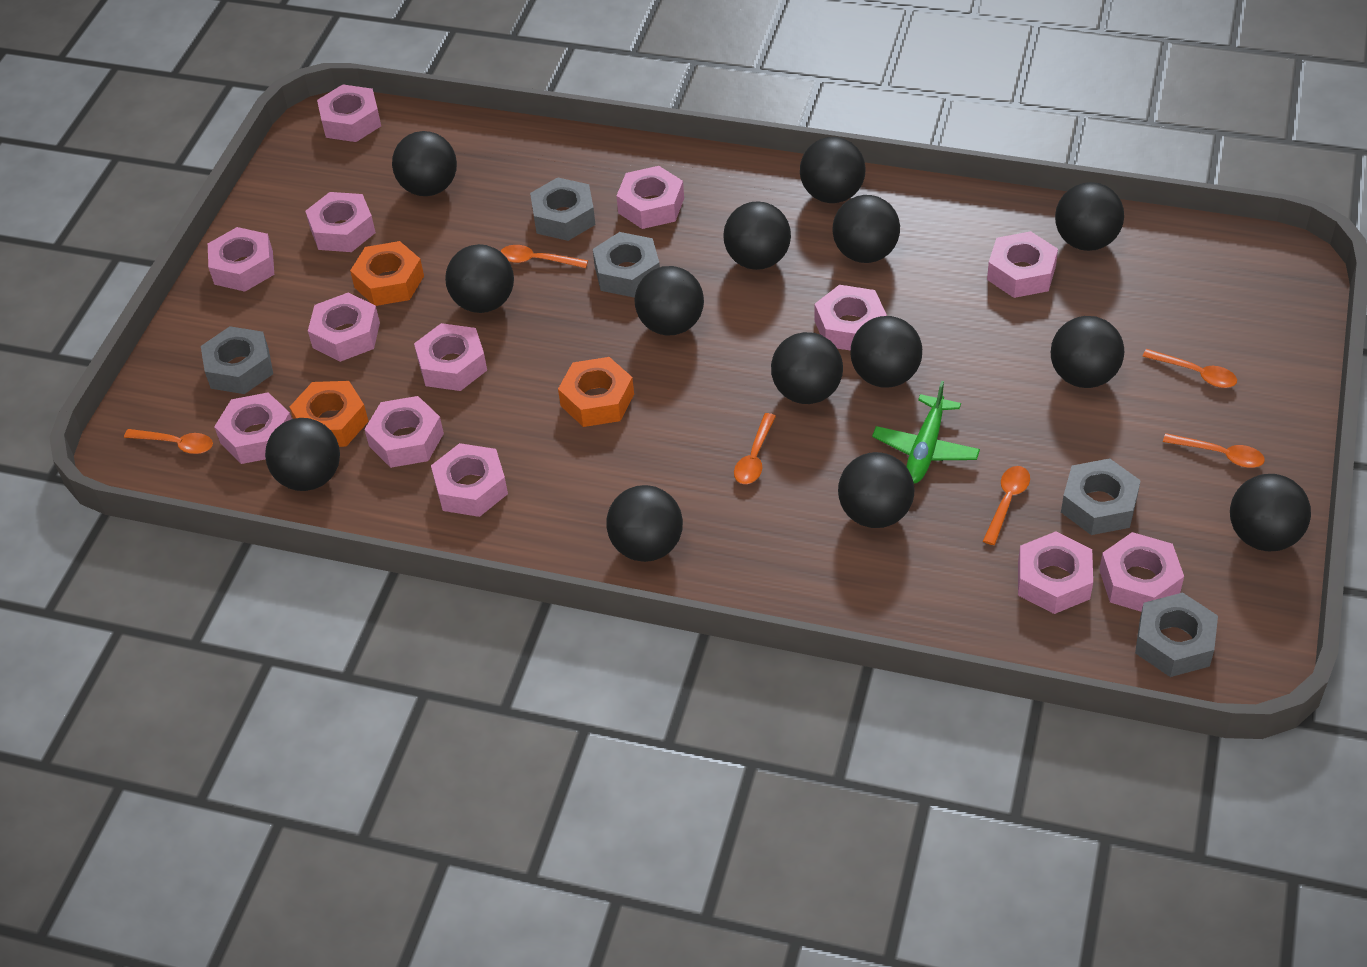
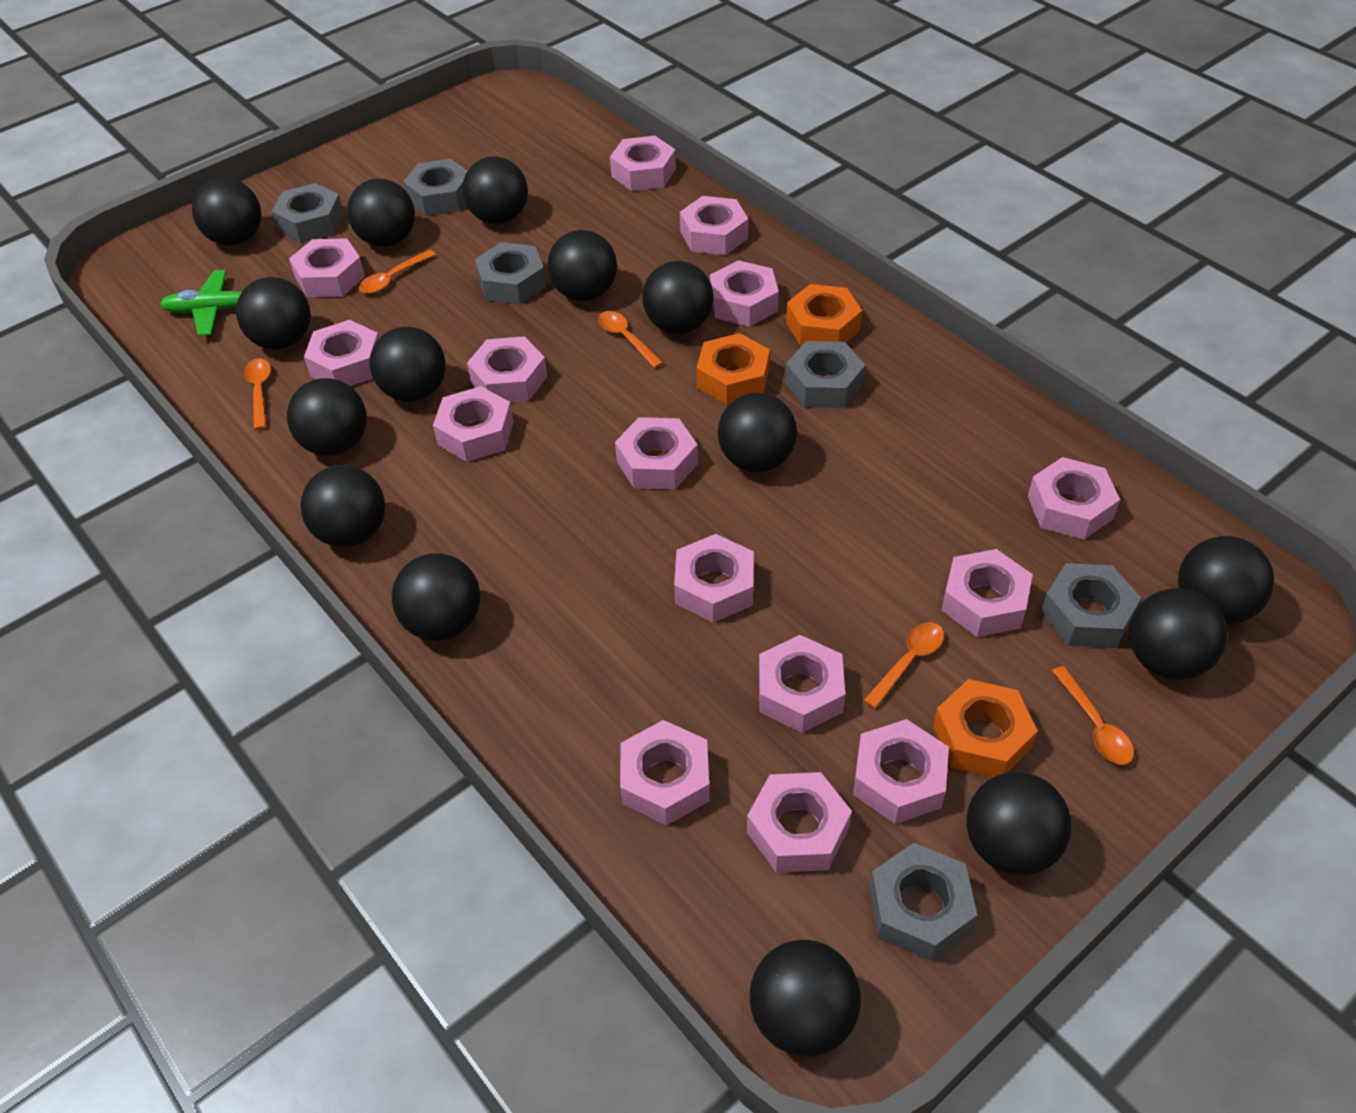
black ball: [265,418,340,491] [392,131,457,196] [445,244,514,313] [606,485,683,562] [634,266,704,335] [723,201,791,270] [771,332,843,404] [800,137,866,203] [832,195,900,263] [838,452,914,528] [851,316,922,388] [1051,316,1124,388] [1055,182,1124,251] [1230,474,1311,551] = 14 -> [192,178,262,246] [236,277,311,350] [287,378,367,456] [300,465,385,547] [347,178,415,247] [370,327,446,402] [392,553,480,641] [462,156,528,224] [547,230,617,301] [642,261,714,334] [718,393,797,472] [750,940,861,1057] [966,772,1072,876] [1129,588,1227,680] [1178,536,1274,624] = 15
grey nut: [201,326,273,394] [530,177,596,241] [593,232,660,297] [1061,458,1141,535] [1135,593,1218,677] = 5 -> [272,183,344,243] [403,159,467,216] [475,242,546,304] [785,341,865,408] [869,843,977,961] [1041,563,1141,648] = 6
orange spoon: [124,429,213,454] [500,245,588,268] [734,413,776,484] [983,466,1030,545] [1142,349,1237,388] [1163,433,1265,468] = 6 -> [244,358,271,430] [359,250,436,294] [598,311,663,368] [863,622,944,709] [1052,666,1134,765] = 5
pink nut: [208,227,274,292] [214,392,292,464] [305,192,376,252] [308,293,380,362] [317,84,381,142] [364,396,444,468] [414,323,487,391] [431,443,508,517] [616,166,684,229] [815,285,887,351] [987,231,1058,298] [1018,531,1093,614] [1099,532,1184,612] = 13 -> [289,238,365,297] [304,320,379,386] [433,386,514,462] [467,336,547,403] [610,136,676,191] [615,417,698,490] [620,720,710,826] [674,534,754,623] [680,196,748,255] [710,260,779,327] [747,772,852,872] [759,635,845,733] [853,719,949,824] [941,549,1033,637] [1028,457,1120,540] = 15

